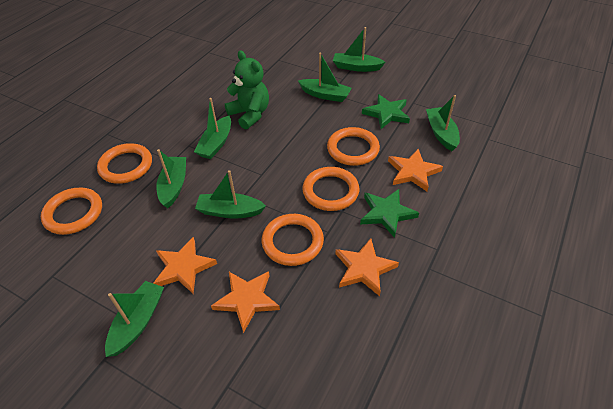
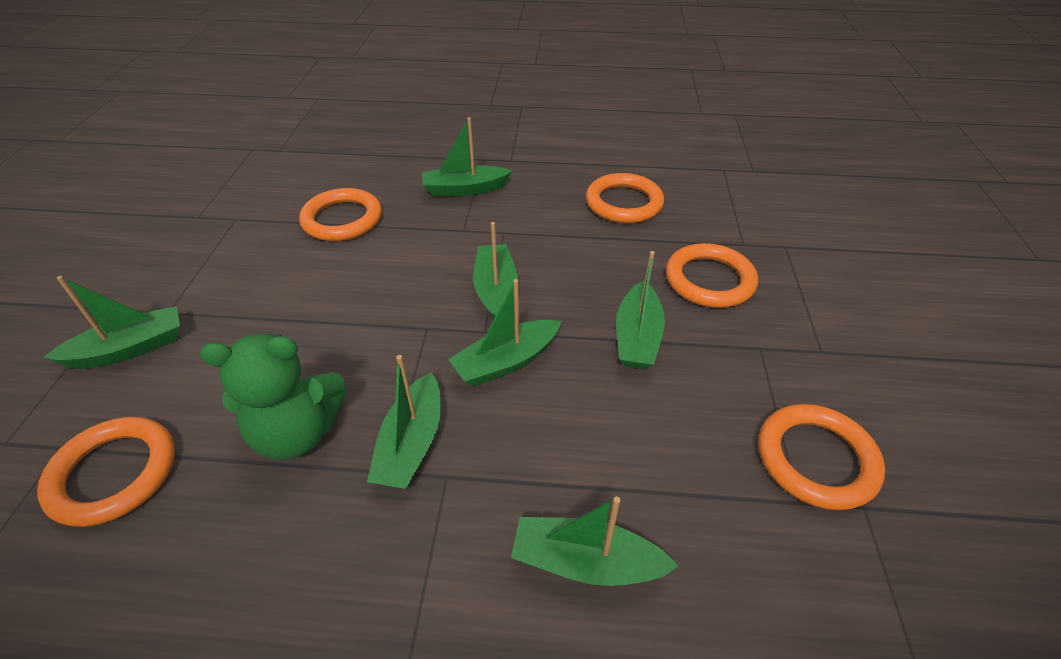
green star: [360,189,419,238] [362,94,410,129] = 2 -> none = 0
orange star: [153,237,217,293] [211,271,280,333] [336,238,399,296] [388,149,443,191] = 4 -> none = 0

